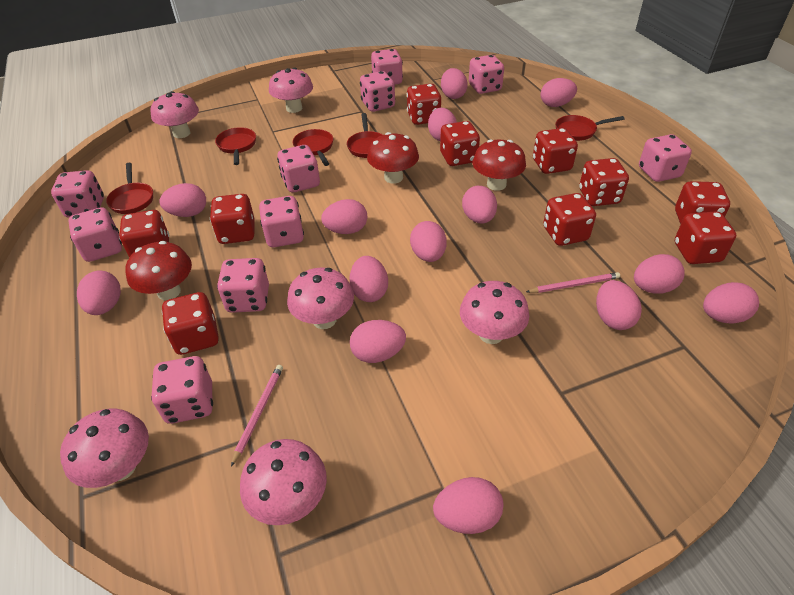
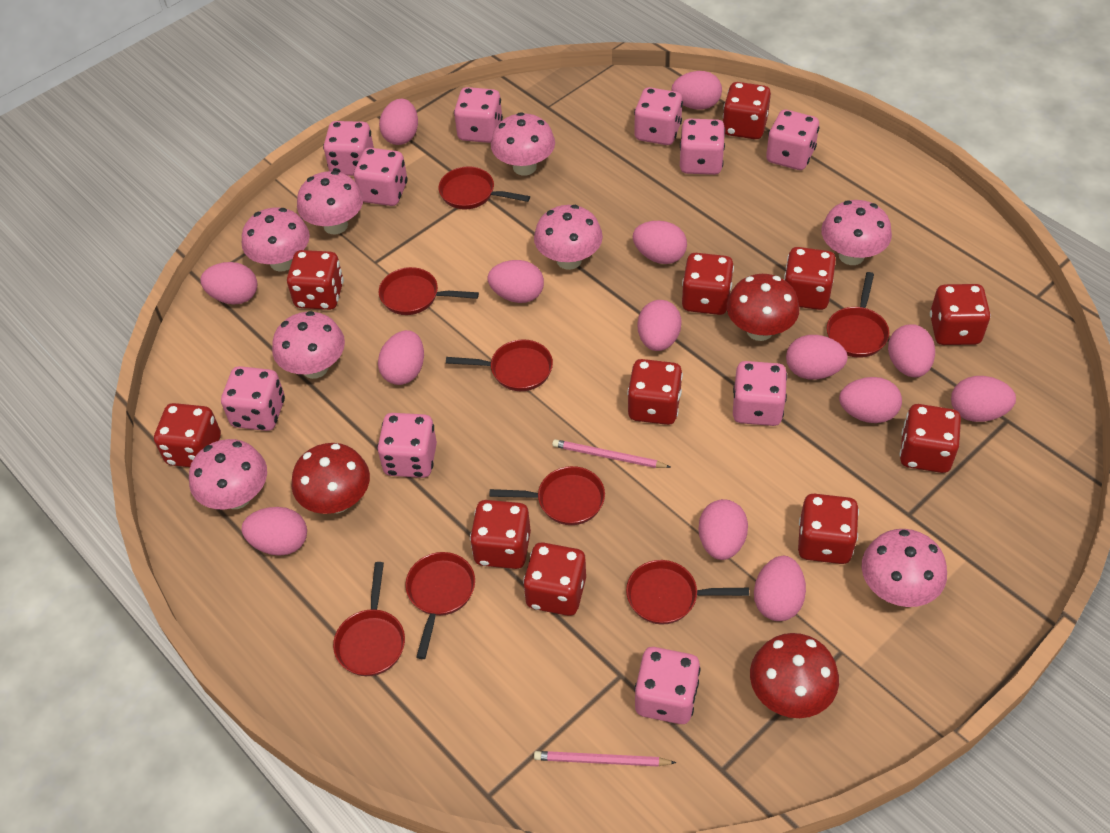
pink mushroom: [60,409,149,488] [151,91,199,138] [240,439,327,525] [269,68,313,113] [287,267,354,329] [460,281,529,344] = 6 -> [189,439,267,509] [242,207,310,272] [272,311,345,379] [297,171,363,235] [491,112,555,176] [534,205,603,270] [821,200,892,265] [862,529,947,607] = 8
red dice: [119,210,170,258] [162,292,219,355] [210,194,255,244] [407,84,441,125] [440,121,480,166] [533,128,578,174] [543,193,596,246] [579,158,629,206] [675,181,730,224] [675,211,736,264] = 10 -> [154,403,221,467] [287,250,344,310] [470,500,531,569] [523,542,586,616] [627,359,683,425] [682,253,734,315] [723,82,771,139] [784,247,836,310] [798,494,859,564] [899,404,961,473] [930,284,991,345] = 11
red pan: [106,163,153,214] [215,127,256,165] [293,129,333,166] [347,113,383,158] [555,115,625,141] = 5 -> [333,562,405,676] [379,267,479,315] [405,552,475,659] [439,166,530,209] [446,339,553,391] [489,466,605,525] [626,560,749,624] [827,272,889,358] = 8

